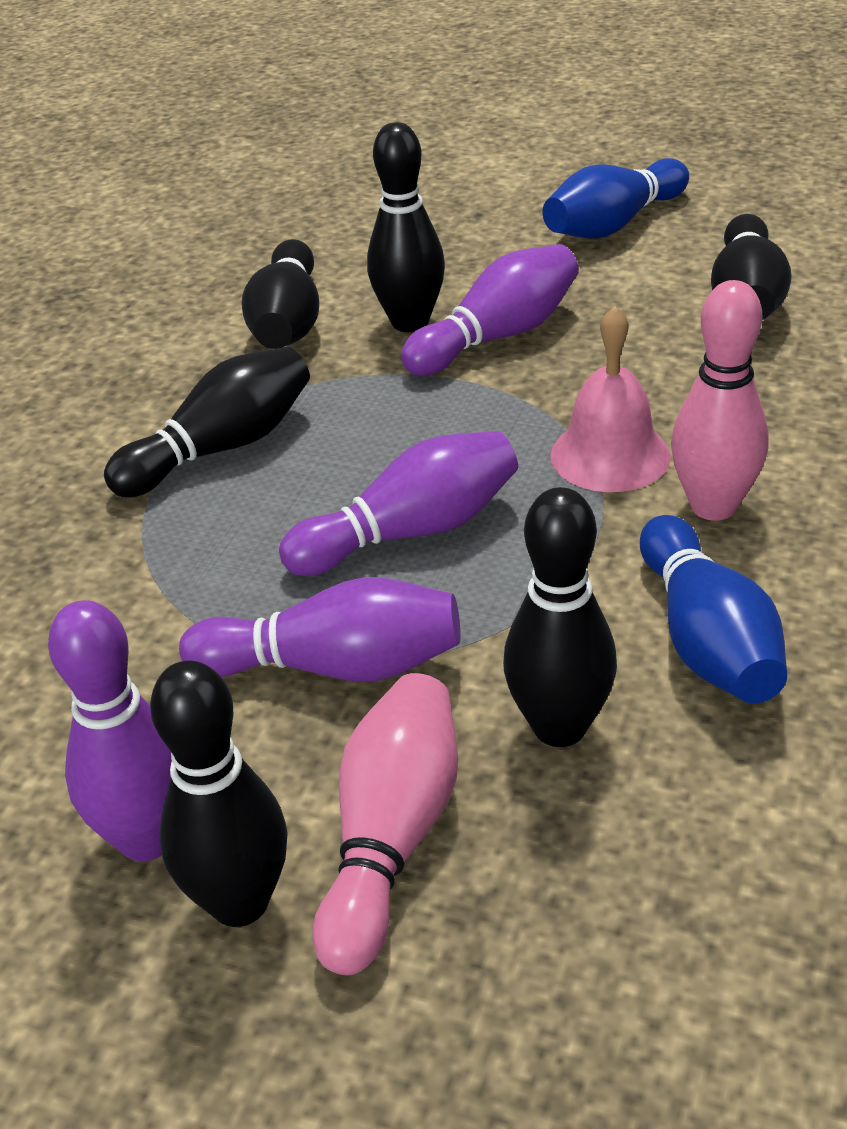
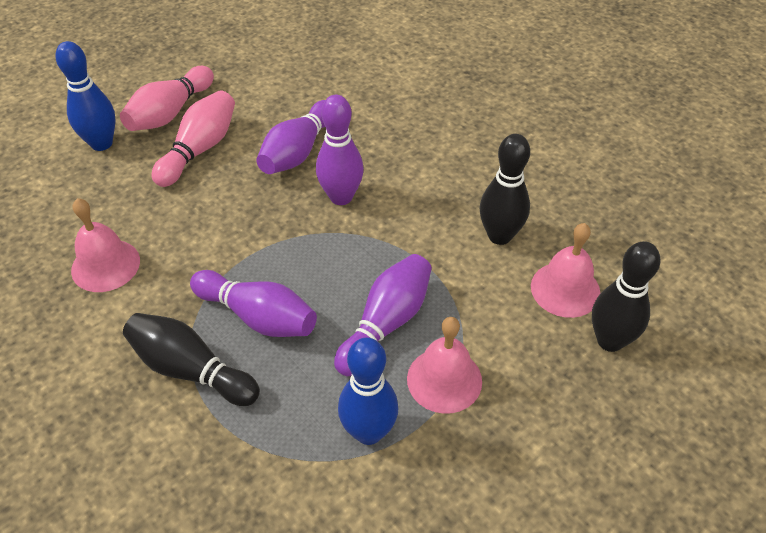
black bowling pin: [104,347,310,497] [150,660,288,927] [242,239,319,349] [367,122,445,332] [503,487,617,747] [711,214,792,320] = 6 -> [123,313,260,406] [480,134,530,245] [592,241,661,352] = 3
pink bell: [550,306,671,492] = 1 -> [71,198,140,292] [407,317,482,414] [531,223,601,318] = 3

